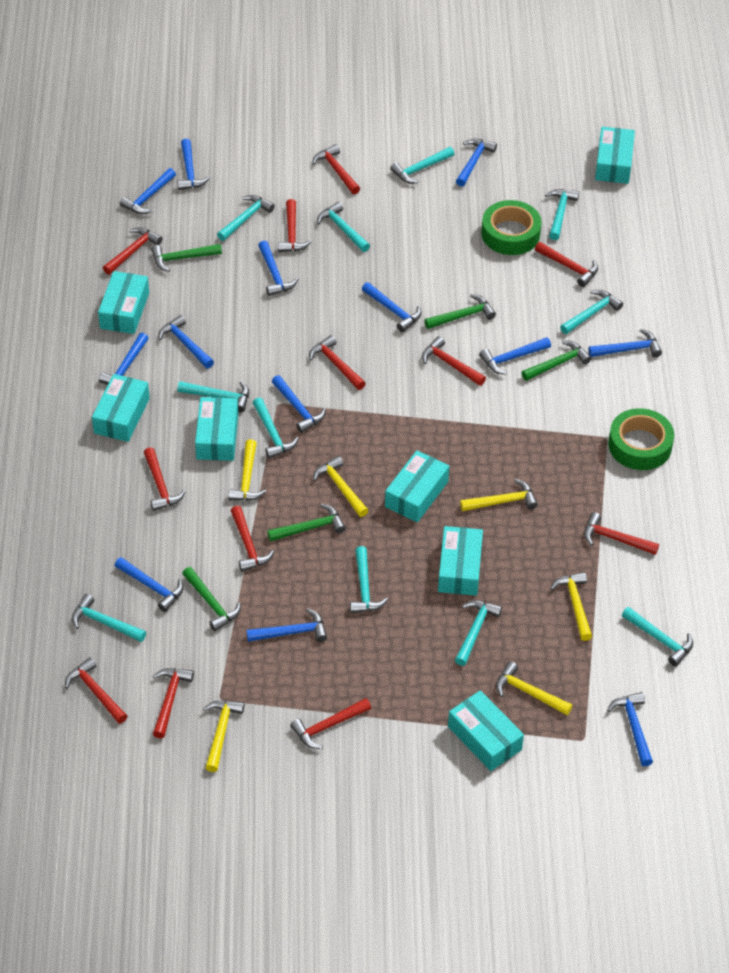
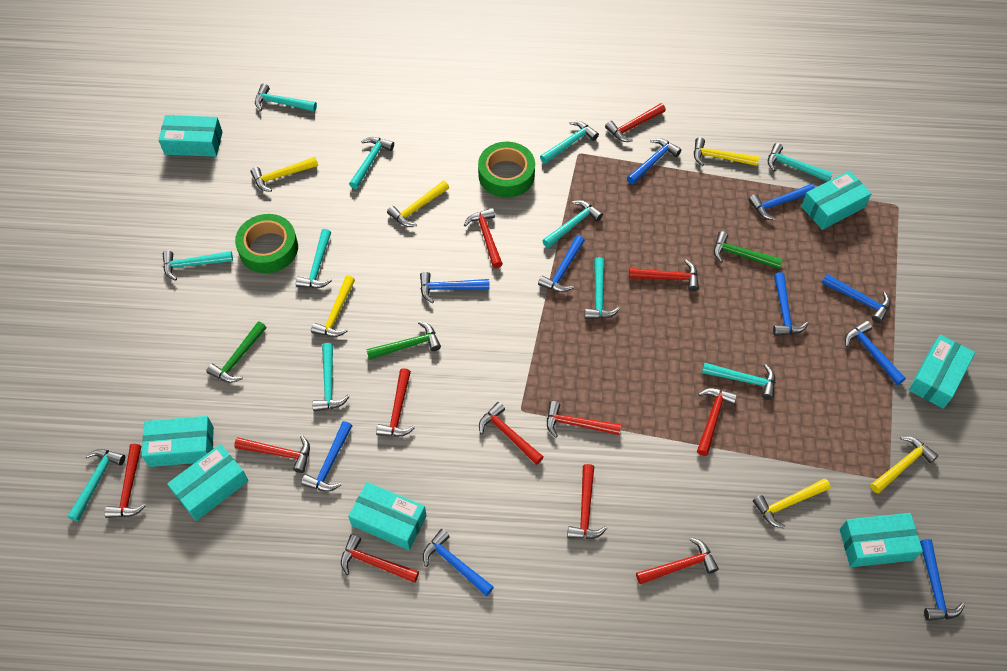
blue hammer: [99,333,149,384] [115,557,183,612] [119,168,176,214] [158,315,214,369] [177,139,210,190] [246,608,327,642] [258,241,298,296] [272,375,326,433] [362,282,421,332] [456,139,497,186] [479,337,551,375] [589,329,662,357] [607,692,653,766] = 13 -> [301,421,352,492] [420,272,490,303] [423,529,494,596] [538,235,585,292] [627,138,681,184] [749,184,815,220] [773,272,808,336] [822,274,891,323] [845,321,906,385] [920,539,965,621] = 10
green hammer: [151,244,222,272] [182,567,241,631] [267,504,346,542] [424,294,496,329] [521,340,592,381] = 5 -> [206,321,266,383] [366,321,441,360] [714,231,782,269] = 3

